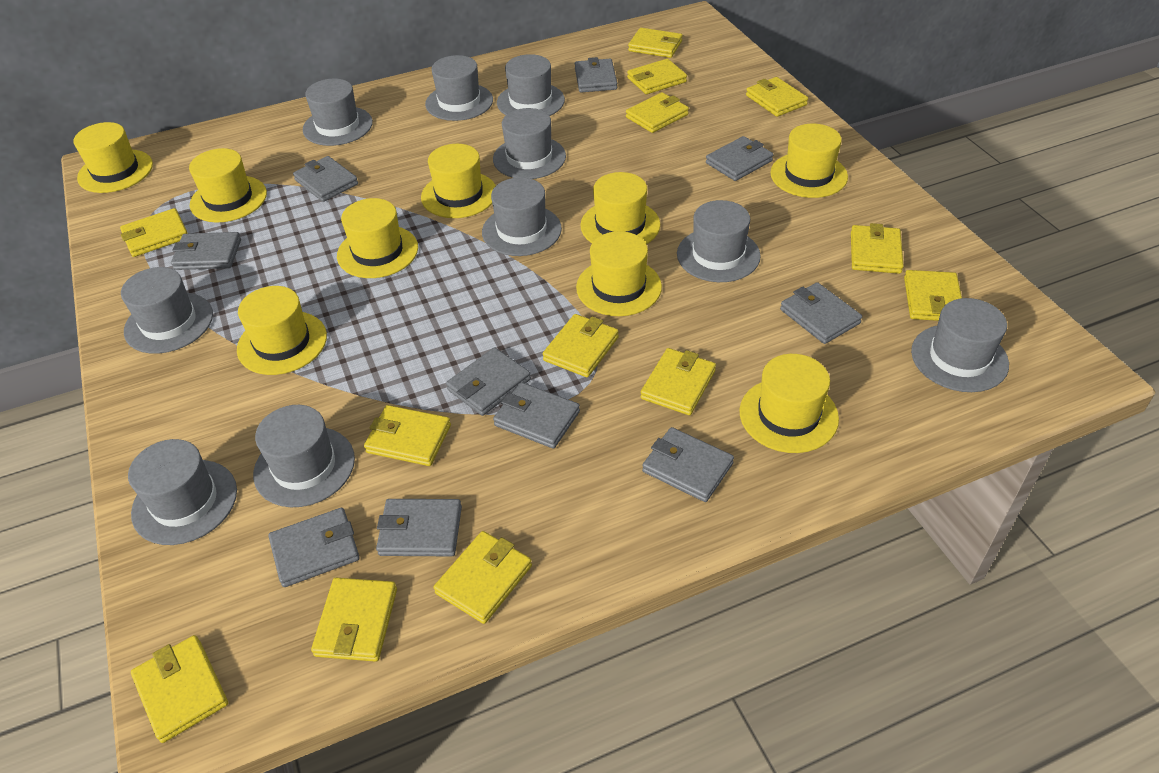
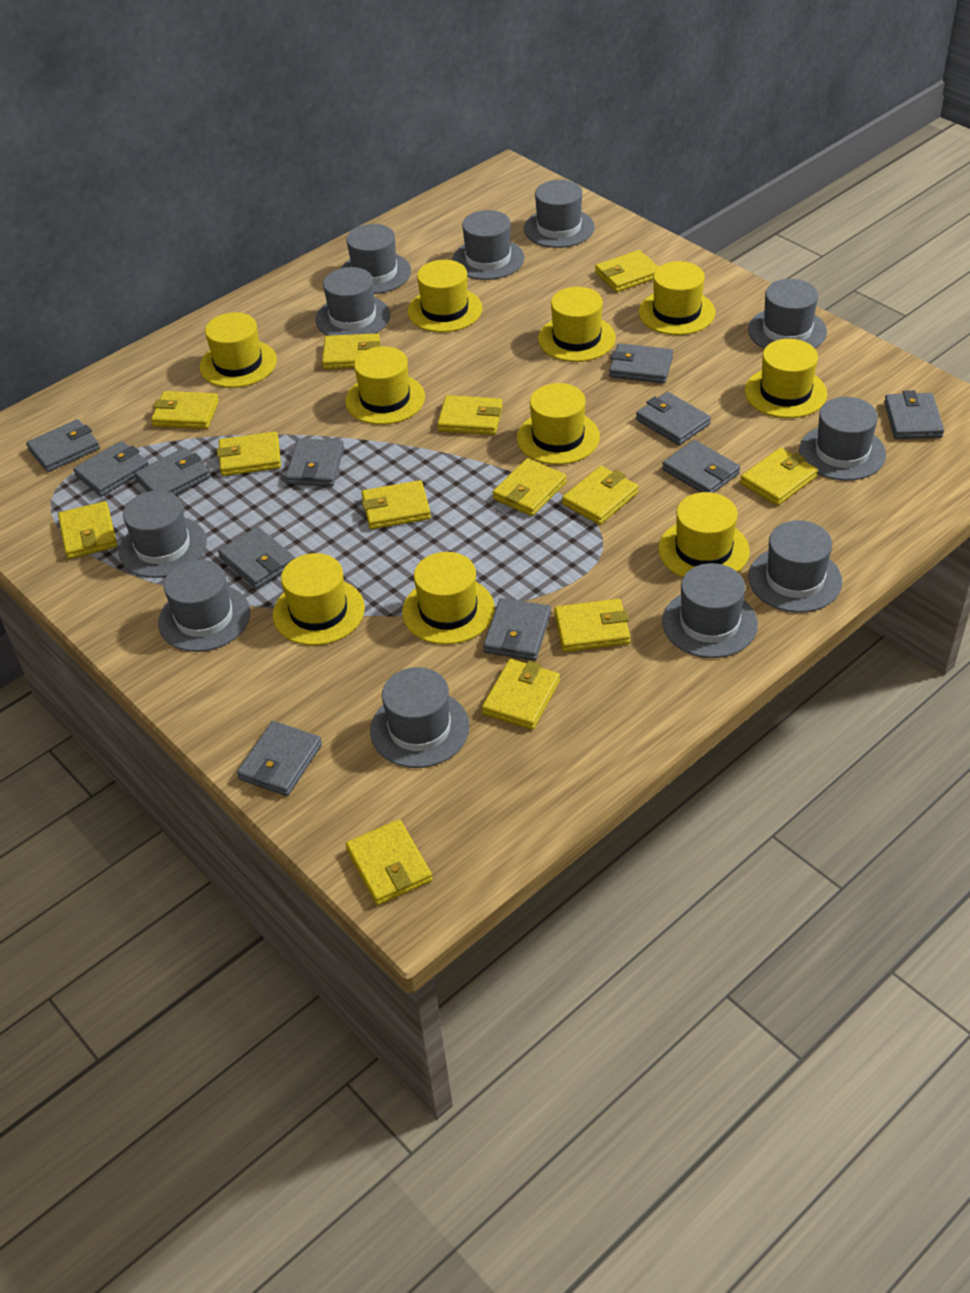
grey hat: [121,267,213,354] [128,439,237,545] [253,405,355,507] [303,79,373,146] [425,55,493,121] [482,177,562,256] [493,108,566,179] [497,54,565,116] [677,200,761,282] [911,298,1009,392] = 10 -> [119,491,207,578] [158,560,250,652] [315,267,390,336] [340,224,411,294] [370,667,470,768] [452,210,524,280] [524,180,595,248] [662,563,758,658] [748,279,827,349] [748,520,842,613] [799,397,886,481] = 11
grey wallet: [171,232,241,270] [268,508,360,587] [293,156,358,202] [376,499,462,556] [446,347,531,416] [493,382,580,449] [575,57,617,93] [642,427,734,502] [706,136,774,181] [780,282,862,344] = 10 -> [26,419,100,472] [73,441,148,496] [134,447,210,495] [218,527,295,589] [237,721,322,796] [285,439,344,486] [483,598,551,661] [609,343,673,383] [636,392,711,445] [662,440,740,493] [884,390,944,439] = 11
yellow hat: [73,122,153,193] [189,148,267,222] [237,286,327,375] [337,198,418,278] [421,144,496,218] [576,231,662,316] [580,172,660,244] [739,354,839,453] [770,124,848,198] = 9 -> [200,312,277,388] [273,553,365,645] [345,346,425,425] [402,552,495,645] [407,260,482,332] [517,383,600,465] [538,287,616,362] [639,261,715,335] [659,492,750,577] [745,339,827,418] = 10

